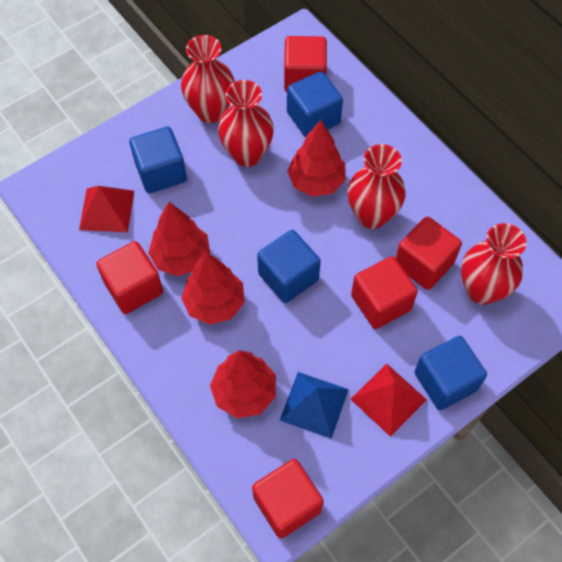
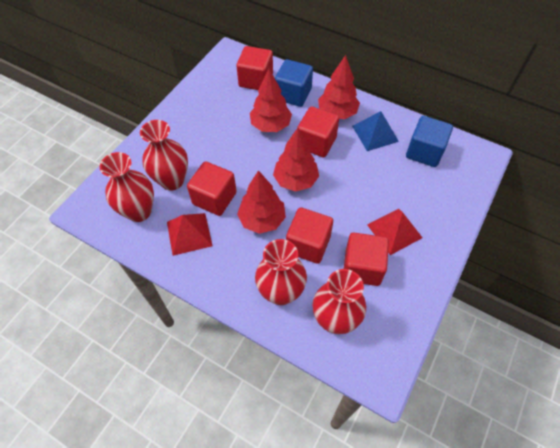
blue cube: [129,127,187,193] [257,230,321,303] [287,71,343,138] [414,336,487,410] = 4 -> [275,59,313,107] [406,116,453,167] = 2

